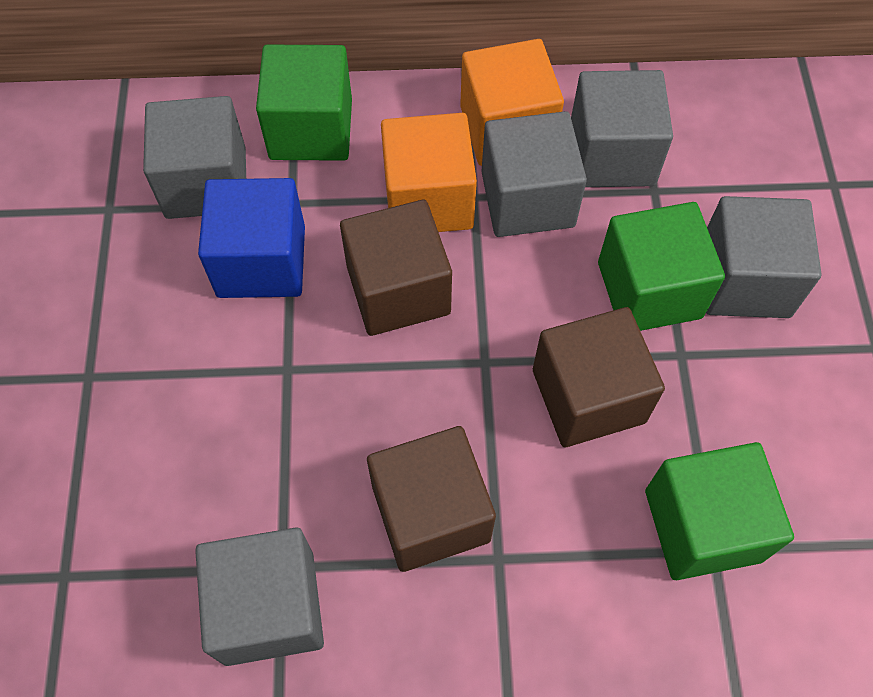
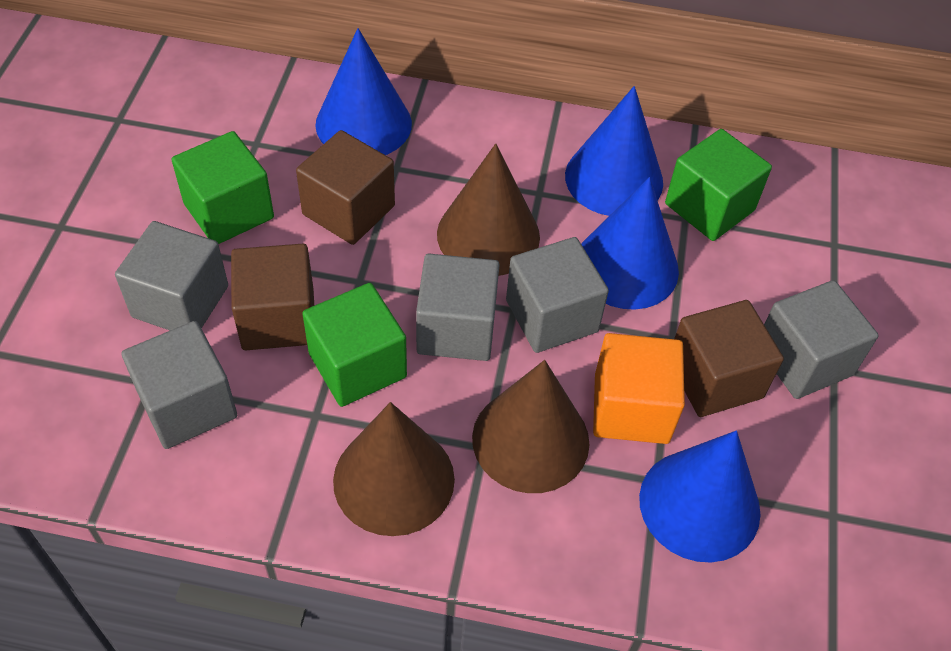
blue cone: none = 0 -> [315,28,412,155] [565,86,663,216] [581,177,679,310] [639,431,760,562] = 4
blue cube: [198,178,305,298] = 1 -> none = 0
brown cone: none = 0 -> [333,402,455,536] [437,144,540,276] [472,360,589,493] = 3
orange cube: [381,113,477,232] [460,39,564,166] = 2 -> [593,333,685,444] = 1

